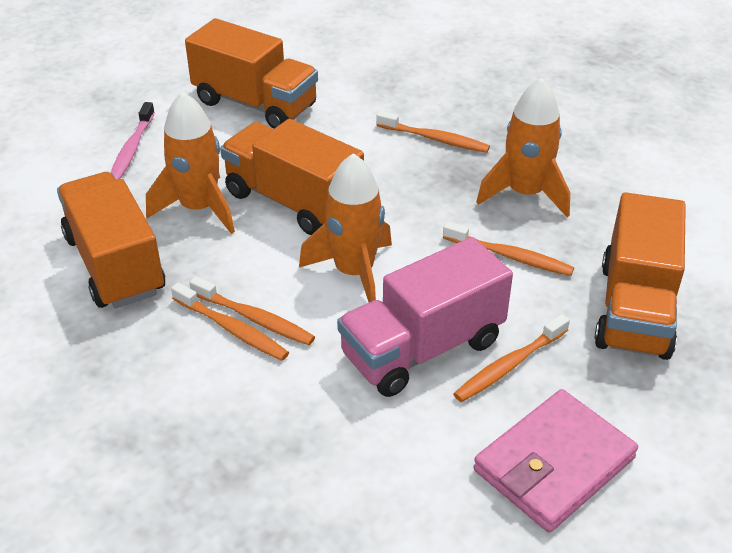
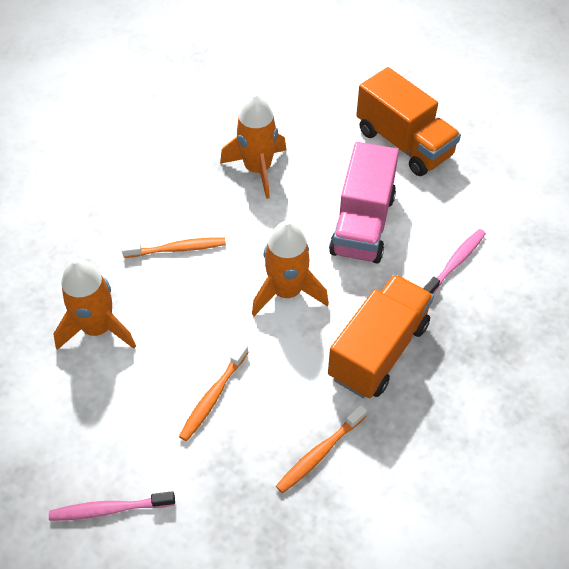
orange toothbrush: [171,282,289,361] [189,276,315,345] [376,111,490,153] [443,221,574,276] [453,314,570,402] = 5 -> [121,238,226,258] [179,343,248,441] [276,405,367,493] = 3
orange truck: [57,172,165,309] [185,18,318,129] [220,119,364,235] [594,192,686,360] = 4 -> [328,274,434,398] [356,67,461,176] = 2
pink toothbrush: [111,102,155,180] = 1 -> [49,491,175,521] [423,229,486,294] = 2
pink wallet: [473,389,638,533] = 1 -> none = 0

